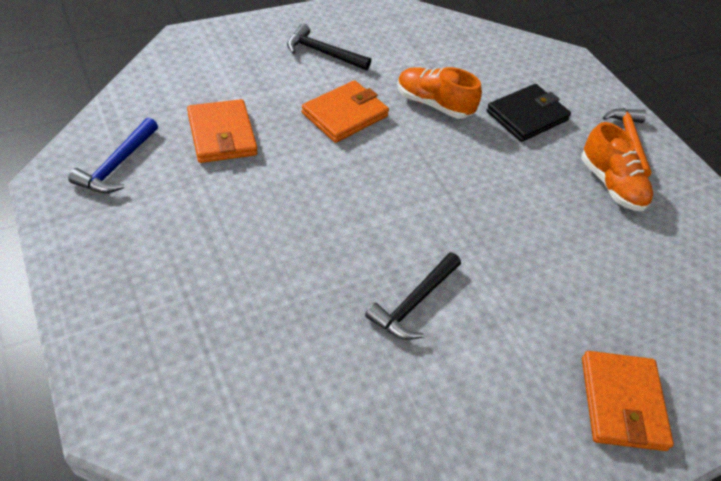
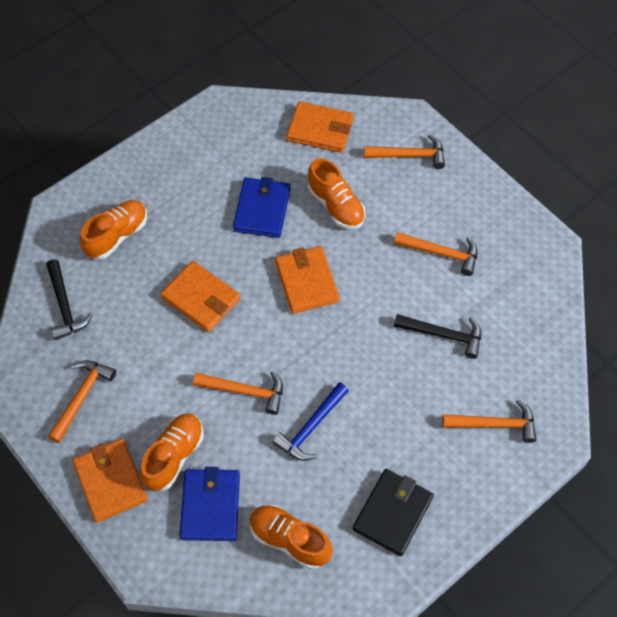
blue wallet: none = 0 -> [180,467,240,541] [233,177,290,238] = 2
orange hammer: [603,108,651,178] = 1 -> [48,360,116,443] [193,371,283,415] [364,134,445,169] [394,232,478,276] [442,399,537,443] = 5
orange shoe: [397,67,482,119] [581,122,653,211] = 2 -> [80,200,147,259] [140,413,204,491] [250,505,333,569] [308,158,365,230] = 4
orange wallet: [187,99,258,163] [302,80,389,143] [582,351,674,451] = 3 -> [73,439,148,522] [161,261,240,332] [275,246,340,314] [287,102,354,153] = 4

